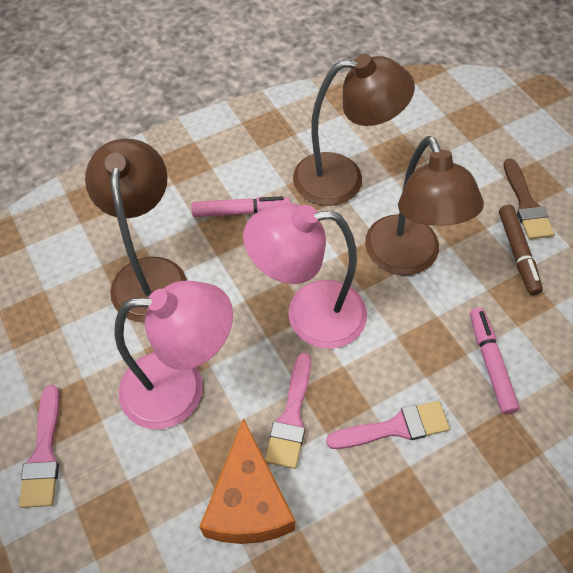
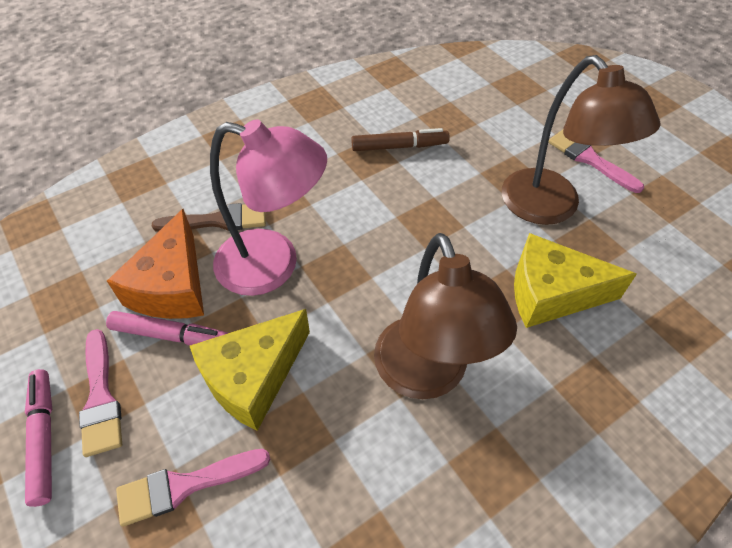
brown lamp: [85,138,187,322] [293,54,415,206] [365,136,484,275] = 3 -> [374,233,517,399] [502,55,661,225] = 2
pink lamp: [114,281,233,429] [243,203,367,349] = 2 -> [210,119,327,296] = 1
yellow cheese: none = 0 -> [190,309,310,431] [514,233,637,328] = 2

